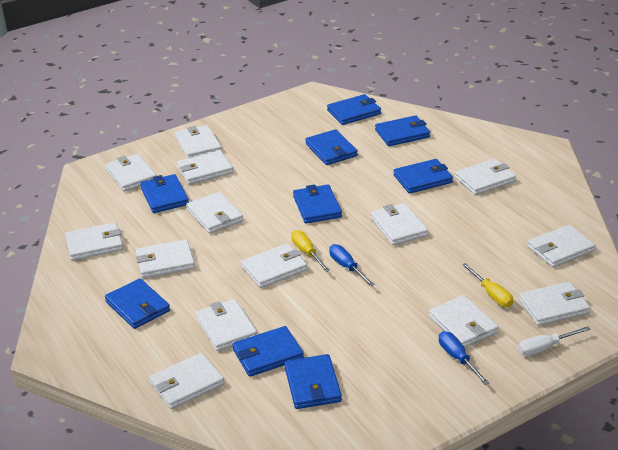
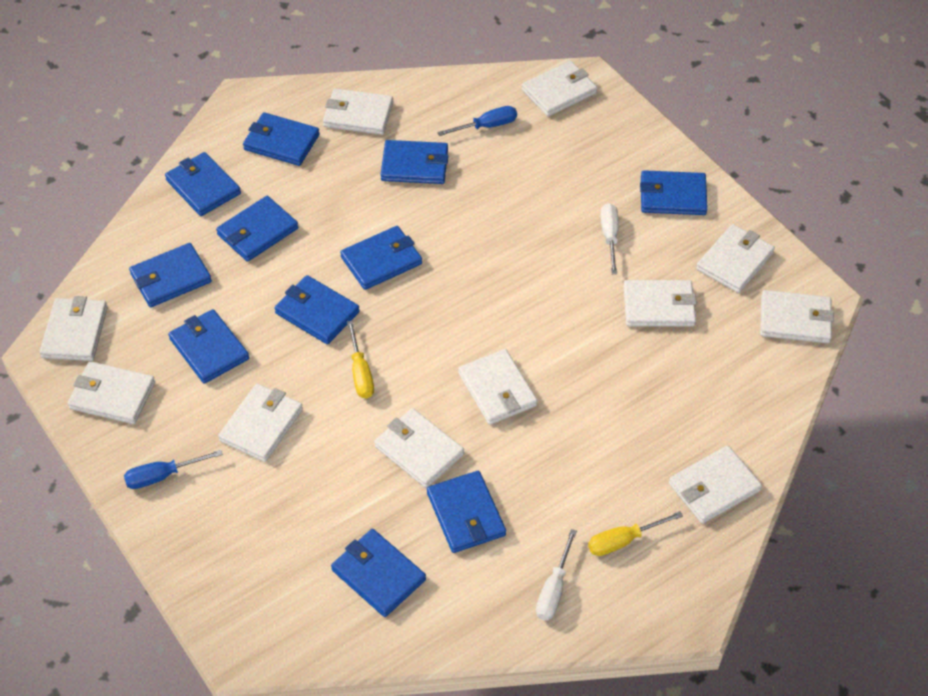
blue wallet: [105,278,170,329] [140,174,189,213] [232,326,304,377] [284,354,342,409] [293,184,342,224] [305,129,358,165] [327,94,381,125] [375,115,430,146] [393,159,453,194] = 9 -> [129,243,212,307] [165,152,241,216] [168,309,249,384] [216,196,298,262] [243,112,320,166] [274,275,360,344] [331,529,426,617] [340,226,422,290] [381,140,448,184] [427,471,506,553] [640,170,708,215] = 11
white screwdriver: [518,326,591,356] = 1 -> [536,529,577,621] [601,203,619,274] = 2
white wallet: [65,222,123,261] [105,154,157,191] [136,240,195,278] [149,353,224,409] [175,125,222,158] [177,150,233,185] [186,192,243,233] [196,299,257,351] [241,244,308,288] [371,203,428,245] [429,295,499,348] [455,159,516,195] [519,282,590,326] [528,225,596,267] = 14 -> [40,296,108,361] [67,361,155,424] [218,384,303,462] [323,88,393,135] [374,408,464,488] [458,349,538,425] [522,61,597,117] [623,280,697,327] [669,445,762,524] [696,224,775,293] [760,290,834,343] = 11

